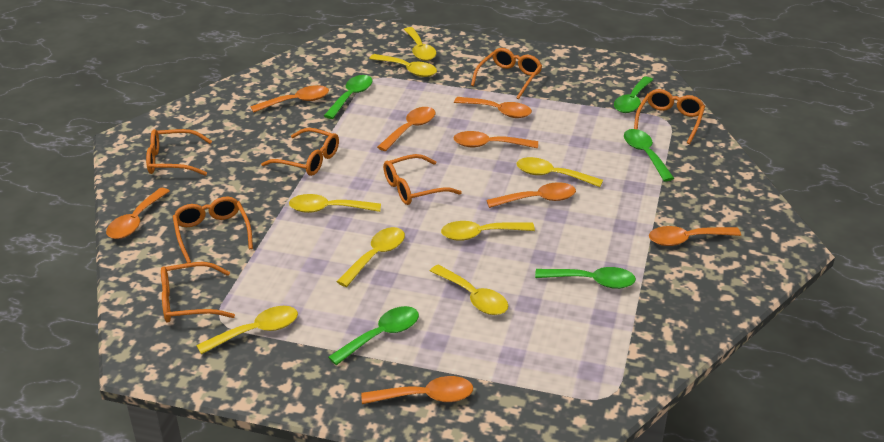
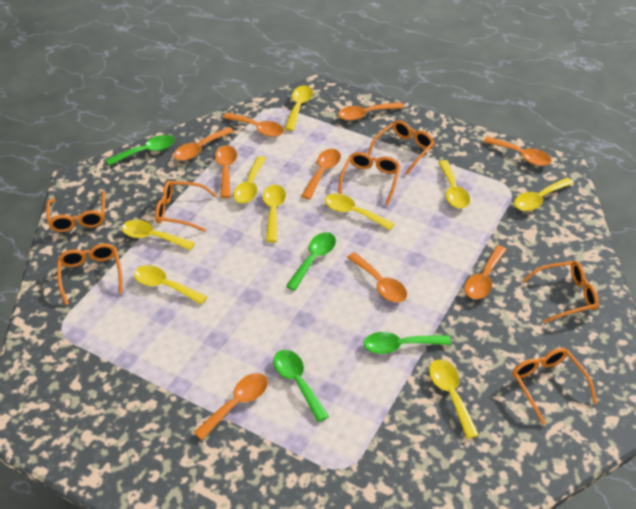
green spoon: [324,75,373,119] [328,306,419,365] [535,267,636,289] [614,77,653,113] [624,129,674,181] = 5 -> [106,135,175,166] [273,350,329,422] [286,232,336,291] [364,332,451,354] = 4
orange spoon: [106,188,170,239] [250,85,329,113] [361,376,473,404] [377,107,435,151] [454,97,532,118] [454,131,538,148] [486,182,576,208] [649,226,741,246] = 8 -> [174,127,234,161] [193,373,268,440] [215,145,237,198] [223,112,284,137] [301,149,341,199] [338,102,404,121] [347,252,407,302] [464,245,507,299] [483,136,552,166] = 9
yellow spoon: [196,306,298,354] [289,194,381,213] [336,227,405,287] [369,54,437,77] [404,27,436,61] [430,264,508,315] [441,221,535,241] [516,157,603,187] = 8 -> [122,220,195,250] [134,265,207,305] [233,156,266,203] [263,185,286,242] [285,85,313,131] [325,193,394,230] [429,359,479,439] [438,160,470,208] [514,178,574,211] = 9

